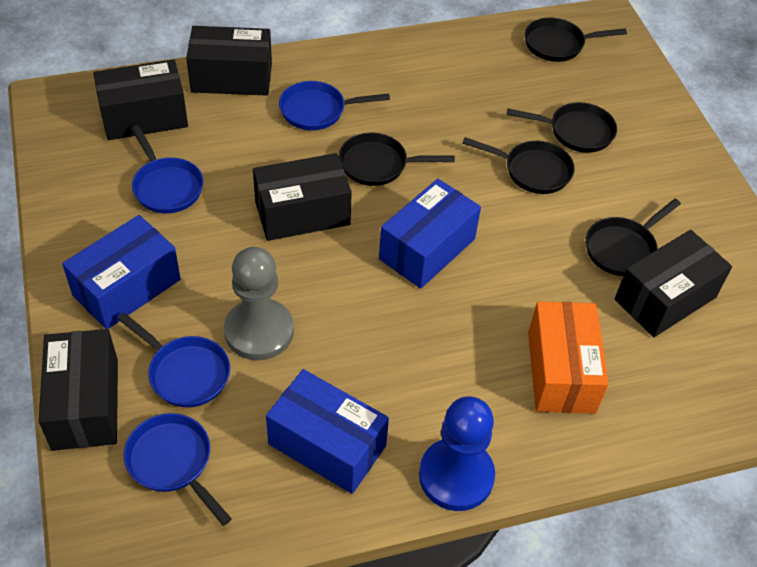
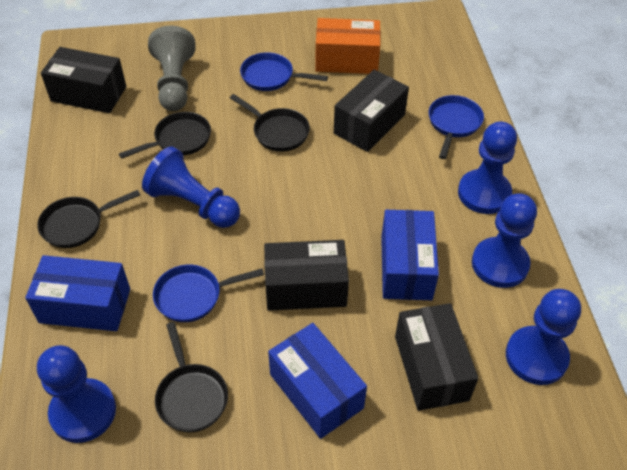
black box: [39,329,118,451] [93,59,188,140] [186,26,272,95] [253,153,352,241] [615,230,732,337] = 5 -> [41,47,126,113] [264,240,349,311] [334,70,409,152] [395,303,479,411] = 4
black pan: [339,133,455,186] [462,137,575,194] [507,102,617,153] [525,18,627,62] [586,199,681,276] = 5 -> [37,190,140,248] [119,112,211,159] [155,322,228,432] [230,94,310,152] = 4
blue pan: [118,313,230,407] [124,413,232,526] [131,125,203,214] [279,81,390,130] = 4 -> [153,264,264,322] [240,52,328,91] [429,95,484,159] = 3
blue pawn: [419,396,495,511] = 1 -> [37,345,116,443] [142,146,240,228] [458,122,517,214] [472,193,537,288] [506,289,581,385] = 5

